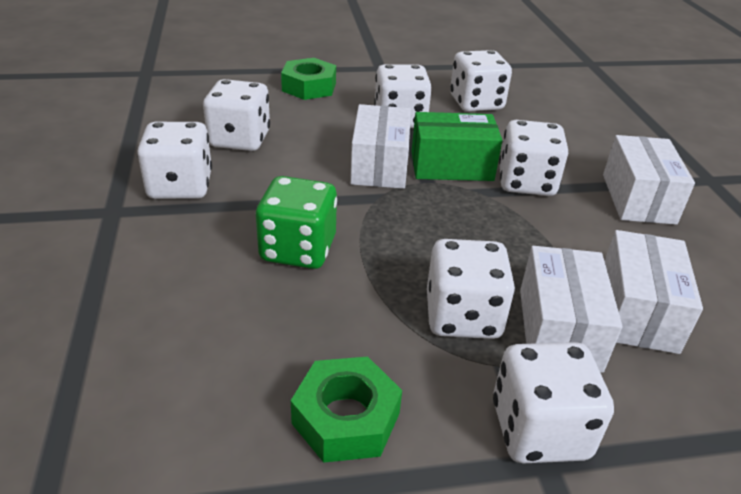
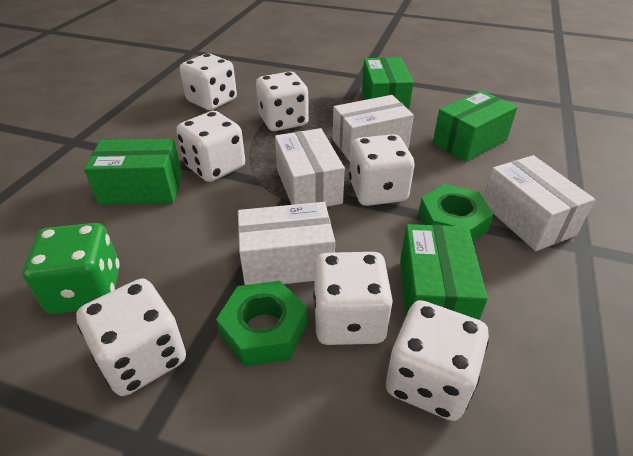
green box: [412,112,502,181] = 1 -> [84,139,182,205] [362,57,413,110] [400,224,488,320] [433,90,517,162] = 4

